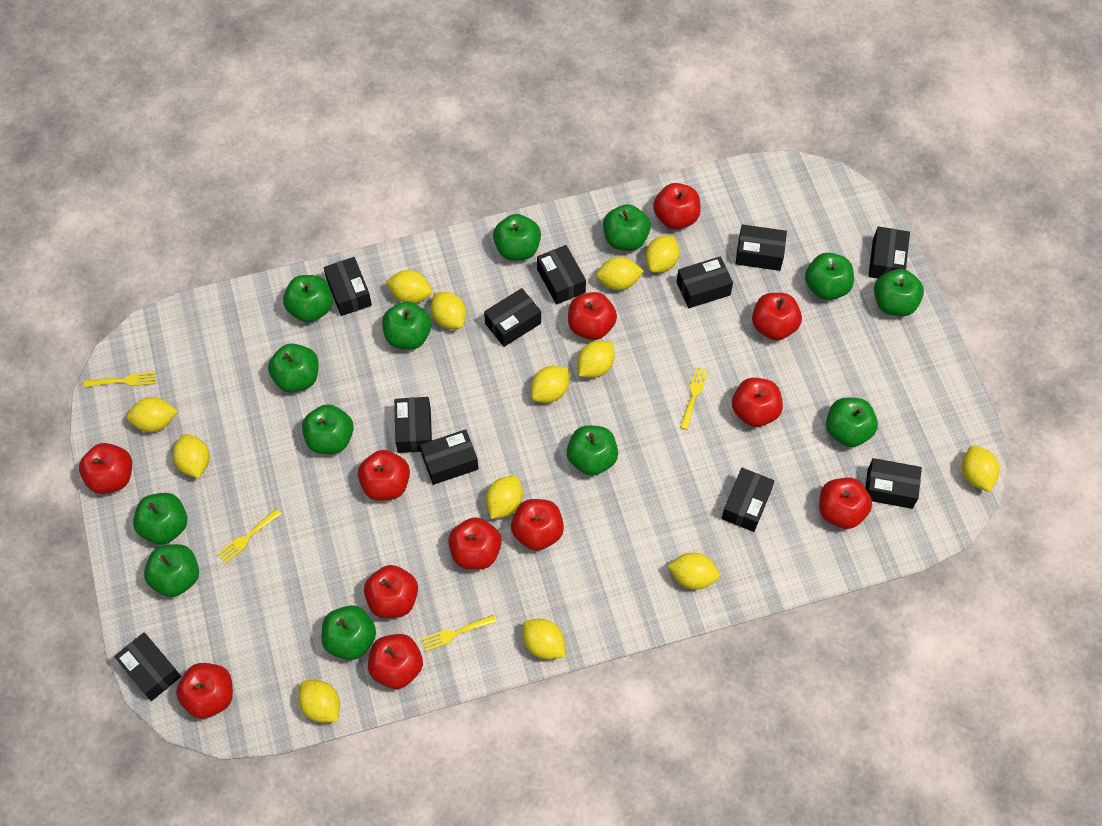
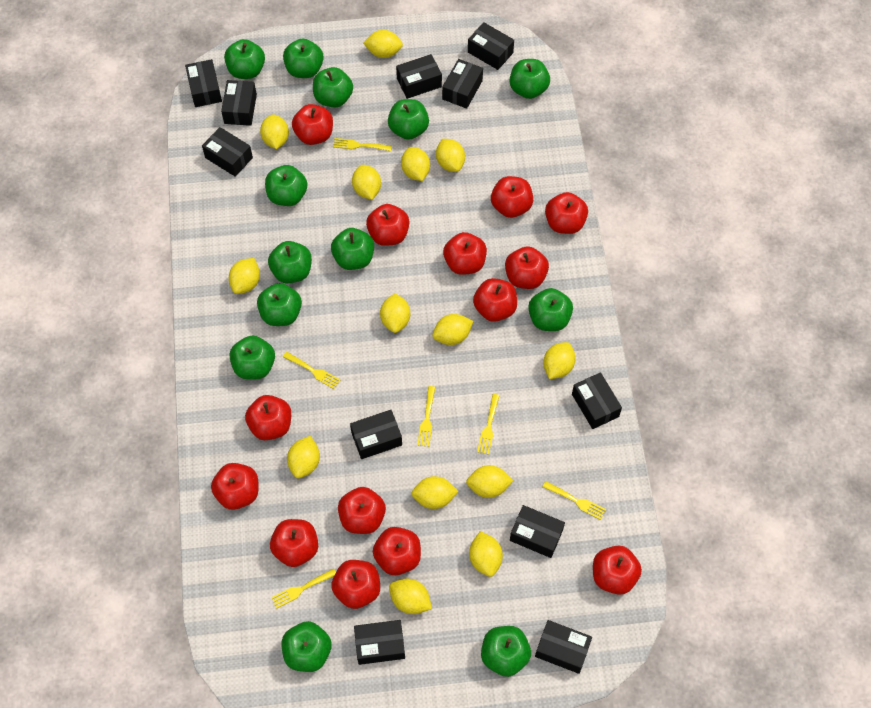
red apple: [79,443,132,494] [176,663,233,719] [358,450,410,501] [364,565,418,618] [368,634,423,689] [448,517,502,569] [511,499,564,551] [568,292,617,340] [653,183,701,229] [732,378,783,427] [752,293,802,340] [819,478,872,529] = 12 -> [211,463,259,510] [245,395,291,440] [270,519,318,567] [292,104,333,145] [331,560,380,609] [338,487,386,534] [366,204,410,246] [373,527,421,575] [443,232,487,275] [473,278,517,322] [491,176,533,218] [505,246,549,289] [545,192,588,234] [593,545,642,595] = 14
yellow fork: [84,372,156,387] [217,508,281,564] [421,615,496,652] [680,367,708,430] = 4 -> [271,569,336,609] [283,352,340,389] [333,138,392,151] [417,386,435,447] [477,394,500,455] [543,481,606,520] = 6
yellow lemon: [127,397,178,432] [173,434,209,478] [298,680,340,723] [386,270,432,303] [431,292,466,329] [486,476,523,519] [523,619,565,659] [531,366,569,403] [577,340,615,378] [596,257,644,290] [645,236,680,273] [667,553,720,590] [962,446,999,492] = 13 -> [229,258,260,294] [260,114,289,149] [287,436,320,478] [352,165,381,200] [363,30,403,58] [380,293,410,333] [389,579,432,614] [401,147,430,181] [411,476,459,509] [432,314,473,345] [436,139,465,172] [466,465,513,498] [469,531,503,577] [543,342,576,379] = 14

